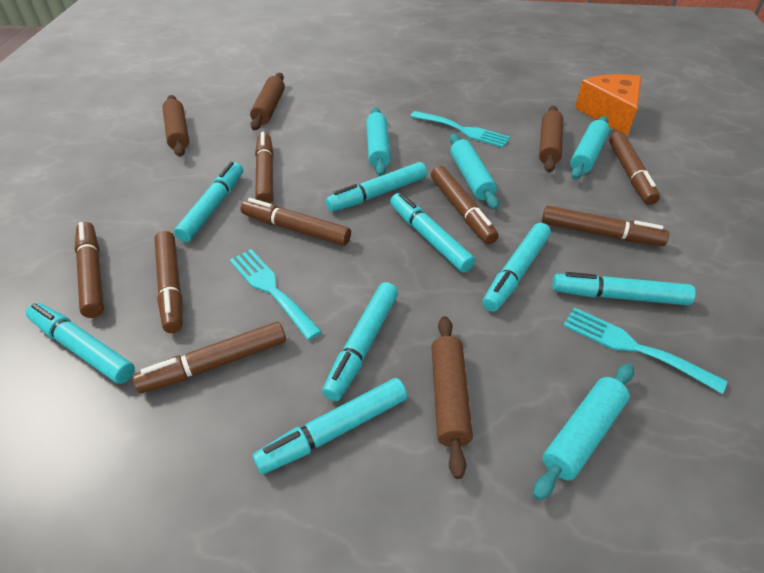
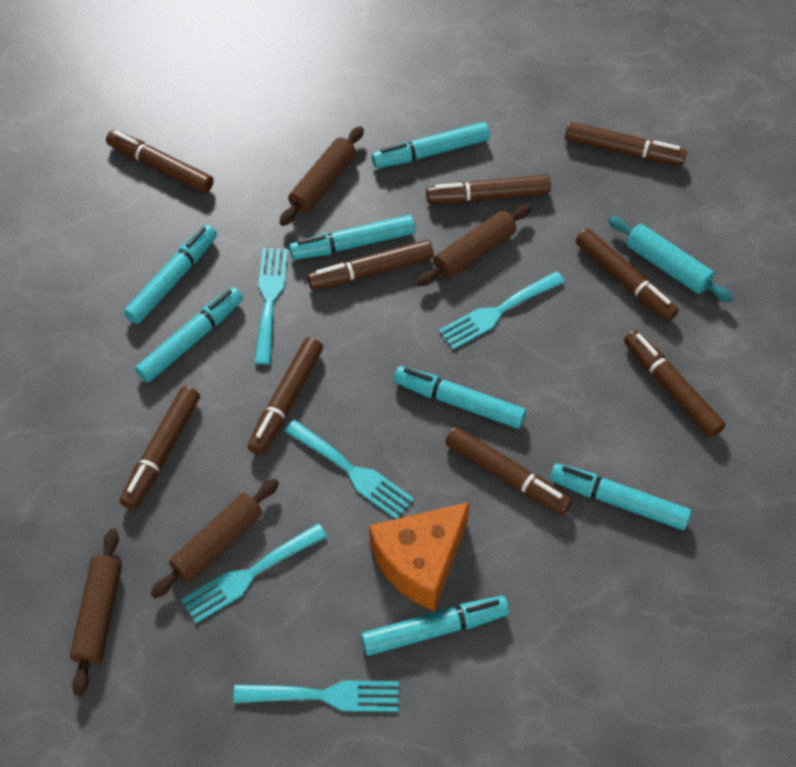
brown marker: [75,222,104,318] [133,322,286,393] [154,231,183,333] [240,198,351,246] [255,132,274,204] [431,166,499,244] [542,206,669,246] [609,131,660,205] = 8 -> [106,130,214,194] [120,386,200,510] [248,337,323,455] [307,239,434,290] [426,174,551,204] [445,426,572,515] [565,122,687,166] [576,228,679,322] [624,330,726,438] = 9
turquoise fork: [230,249,322,340] [410,111,510,148] [563,307,727,394] = 3 -> [181,523,328,623] [233,680,399,712] [254,248,288,365] [284,420,414,519] [439,271,565,350] = 5
turquoise marker: [26,303,135,384] [174,162,243,242] [253,378,407,474] [322,282,398,401] [326,162,427,212] [390,193,475,272] [482,223,551,312] [552,272,696,305] = 8 -> [124,225,217,324] [135,287,243,383] [289,215,415,260] [361,596,509,656] [372,122,490,169] [394,366,526,429] [550,463,691,530] = 7
turquoise rolling pin: [366,107,391,176] [450,134,499,210] [533,364,634,501] [570,116,610,180] = 4 -> [608,216,734,303] = 1

